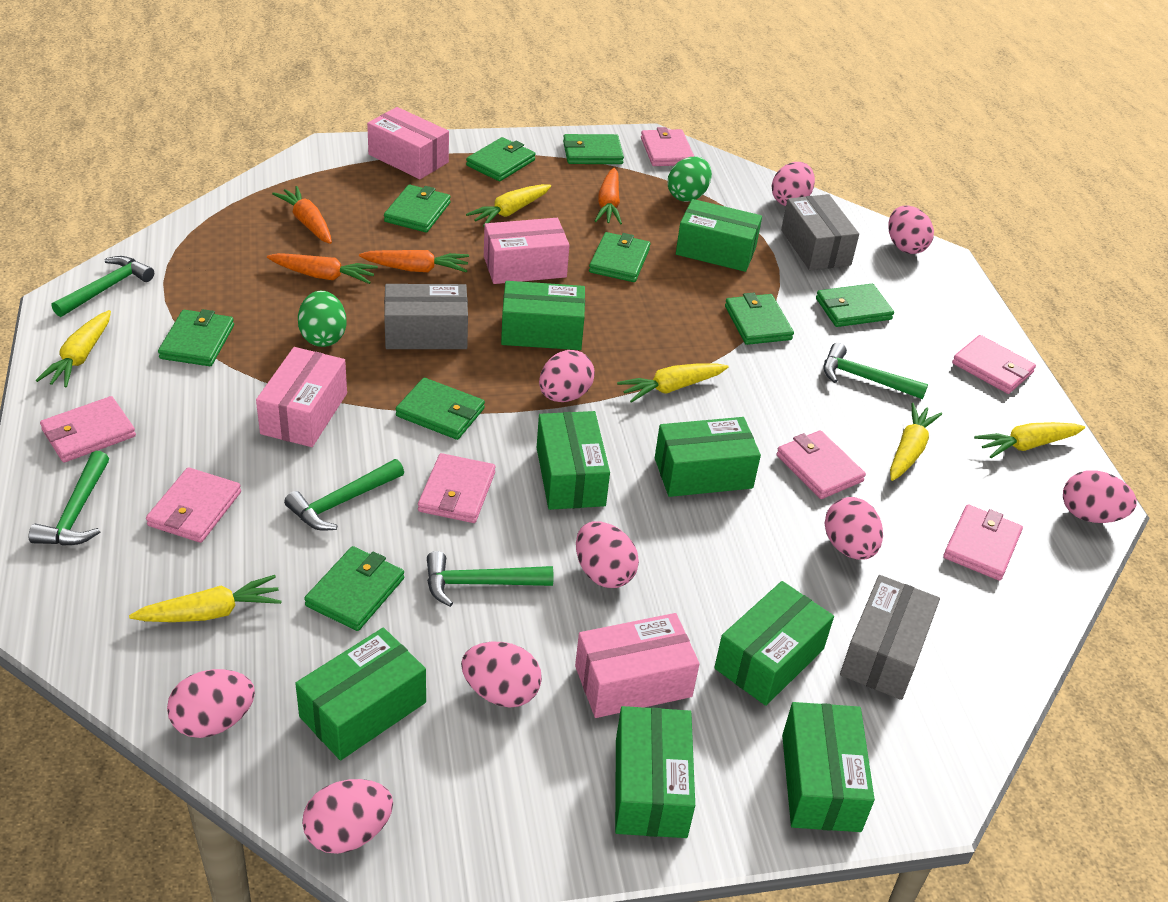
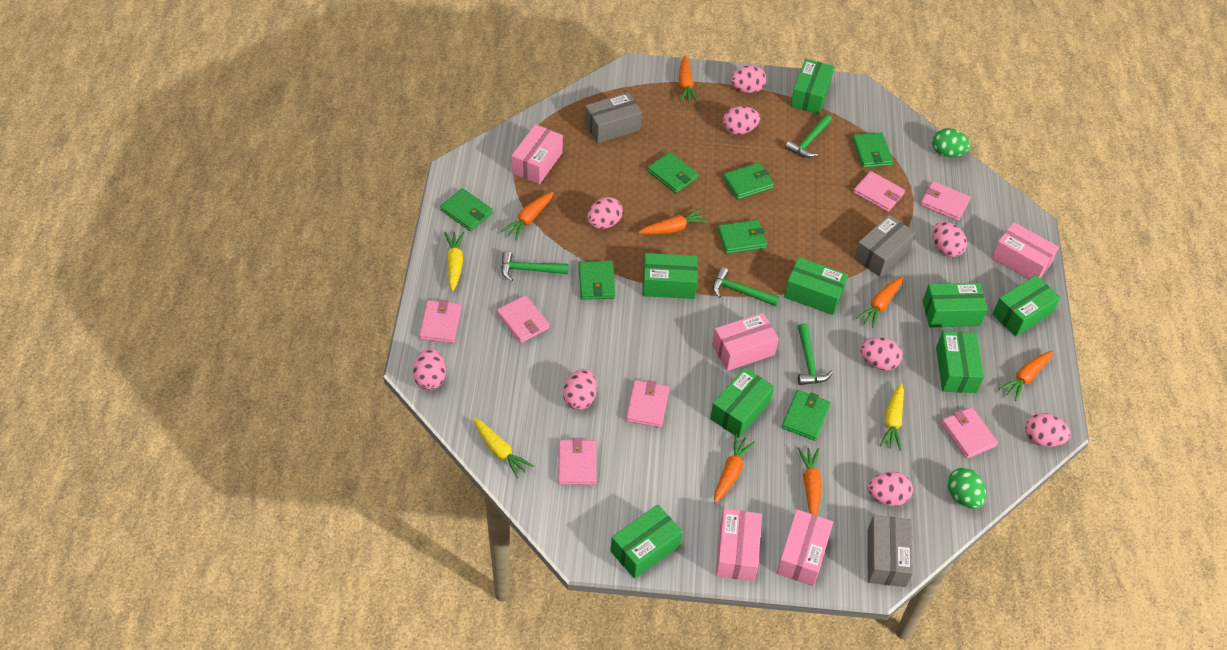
green hammer: [29,451,109,546] [52,256,154,317] [284,459,404,531] [427,551,554,607] [823,343,928,399] = 5 -> [501,251,569,282] [713,267,780,306] [785,114,832,158] [798,323,833,385] = 4
green wallet: [158,309,234,366] [304,546,404,631] [384,185,451,232] [396,378,485,440] [466,137,536,181] [563,134,624,164] [589,232,650,282] [725,293,794,345] [816,284,894,327] = 9 -> [440,188,493,231] [578,261,615,300] [647,152,698,193] [718,220,767,254] [723,163,774,199] [782,390,831,441] [852,132,893,168] = 7
orange carrot: [267,253,378,284] [272,186,332,244] [359,250,469,273] [595,168,622,225] = 4 -> [501,192,554,240] [638,208,709,234] [679,55,698,103] [714,434,755,503] [798,447,822,515] [856,276,904,328] [999,351,1053,401] = 7
pink box: [256,347,347,447] [367,107,449,179] [484,218,569,284] [575,613,700,718] = 4 -> [512,124,563,184] [712,313,779,371] [716,509,762,581] [777,509,833,586] [991,222,1059,279] = 5
yellow carrot: [36,310,111,388] [129,575,282,622] [466,184,551,227] [617,363,729,403] [890,403,942,481] [974,422,1085,458] = 6 -> [445,232,464,291] [473,418,533,479] [880,383,904,451] = 3

